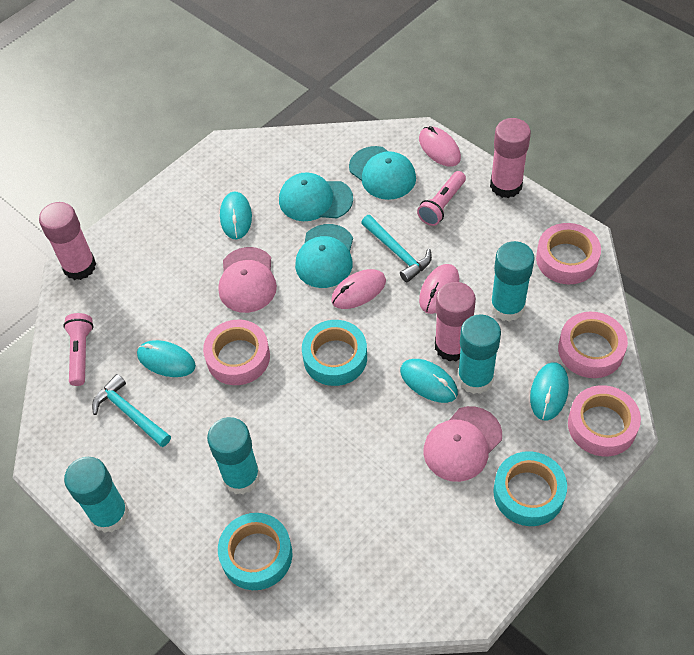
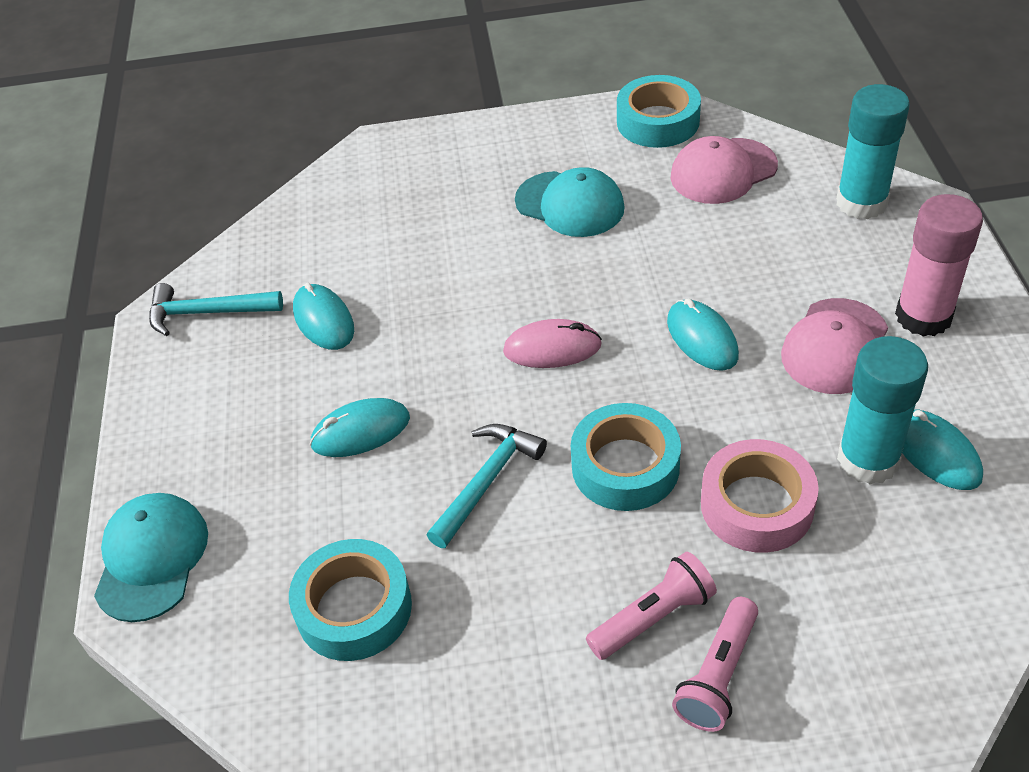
pink glue stick: [39,202,96,280] [435,282,476,361] [490,118,531,198] = 3 -> [895,194,983,337] = 1
pink mouse: [331,269,386,309] [419,126,461,167] [419,264,459,314] = 3 -> [503,319,602,368] = 1
pink tape: [203,320,270,385] [536,223,601,284] [558,312,628,378] [568,385,641,456] = 4 -> [701,439,819,553] = 1
turquoise cap: [279,172,353,221] [295,224,353,288] [349,146,416,200] = 3 -> [94,493,208,622] [515,167,625,237] = 2
turquoise glue stick: [64,457,129,533] [207,417,260,495] [457,314,501,394] [490,241,535,322] = 4 -> [836,84,910,219] [837,336,928,485] = 2

